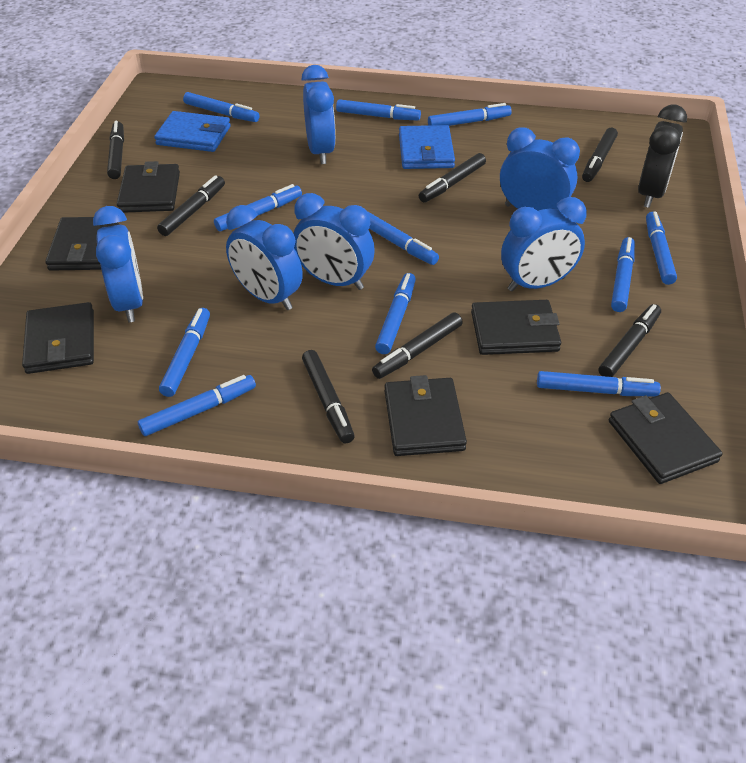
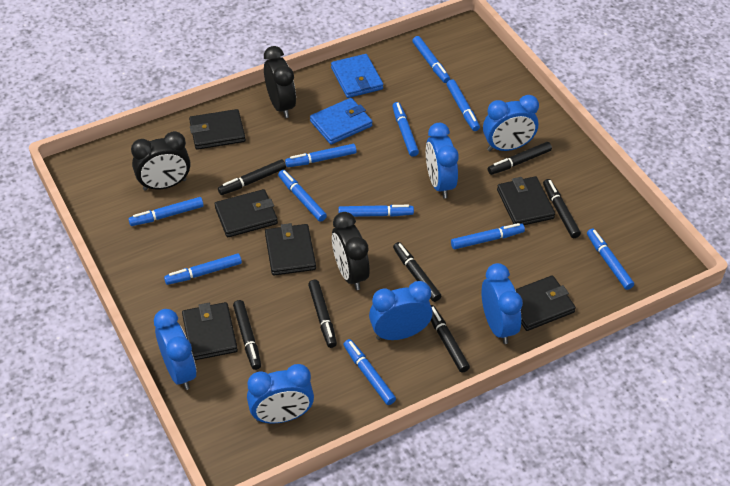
black clock: [638,105,687,208] = 1 -> [131,131,190,191] [264,46,296,118] [332,212,370,290] = 3

